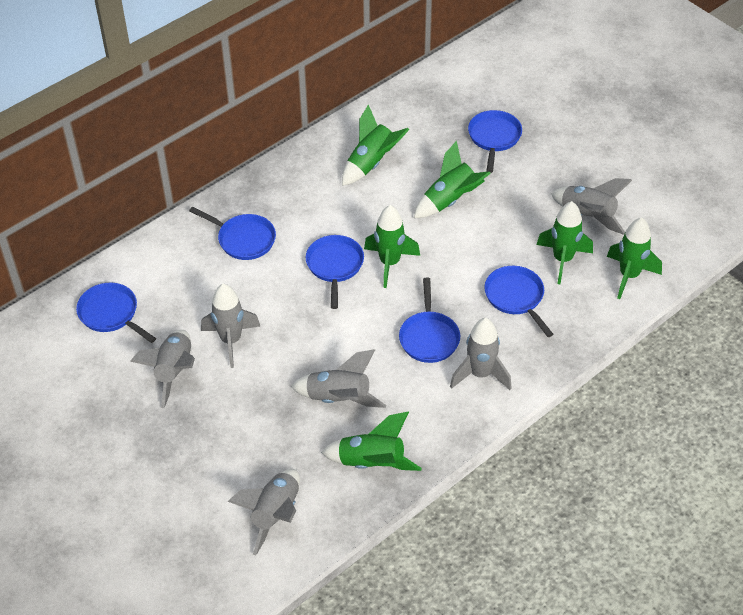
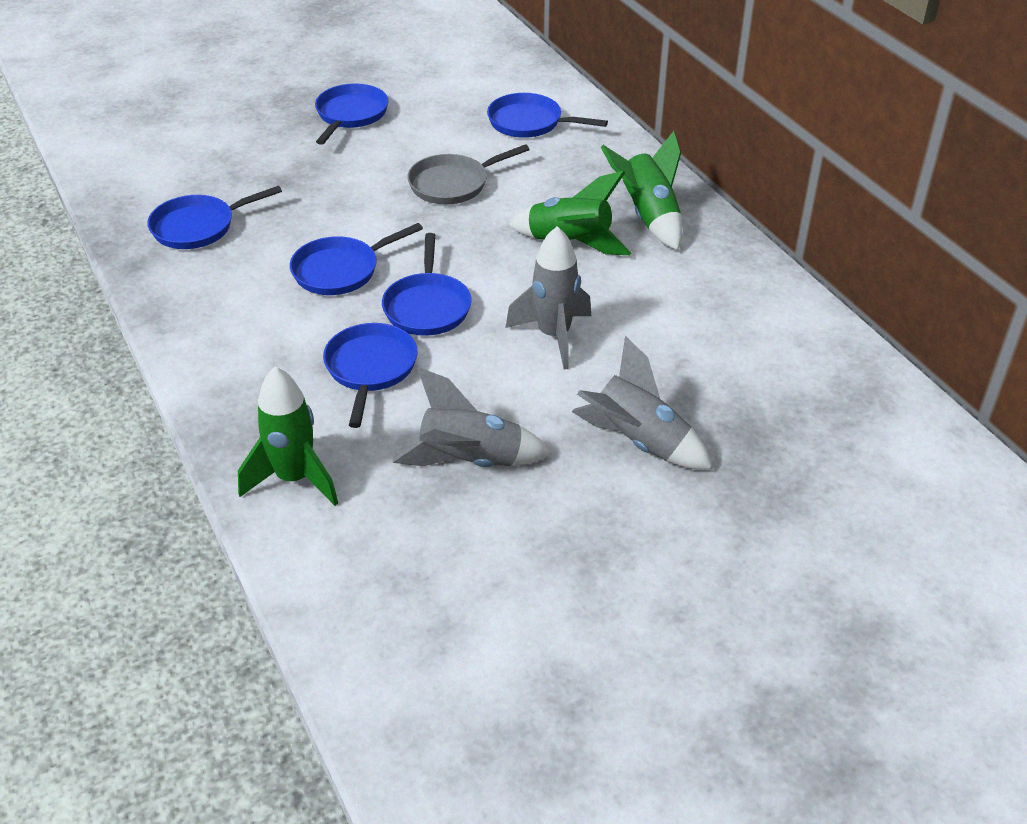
green rocket: [321,412,422,471] [342,104,409,186] [364,205,420,288] [414,141,491,218] [536,201,593,284] [607,217,662,299] = 6 -> [238,367,338,506] [509,171,631,255] [601,131,683,250] = 3
grey pan: none = 0 -> [407,144,530,205] = 1
grey rocket: [130,330,195,408] [201,284,260,368] [228,469,300,555] [291,349,386,408] [450,318,512,390] [551,178,632,235] = 6 -> [392,367,552,467] [505,226,591,370] [572,336,713,470] = 3

